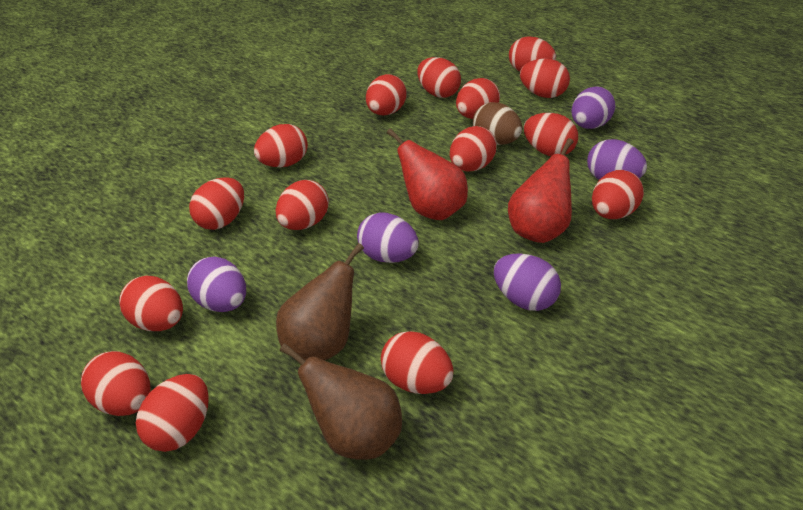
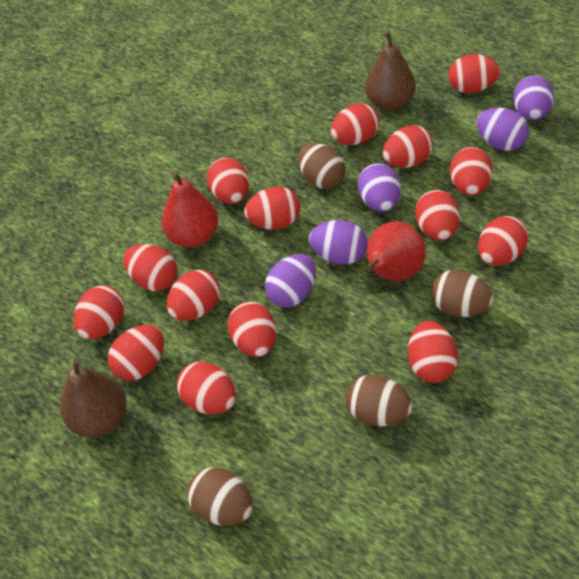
brown egg: [473,102,522,145] = 1 -> [187,467,253,526] [298,143,345,189] [346,375,412,427] [431,270,493,317] = 4

